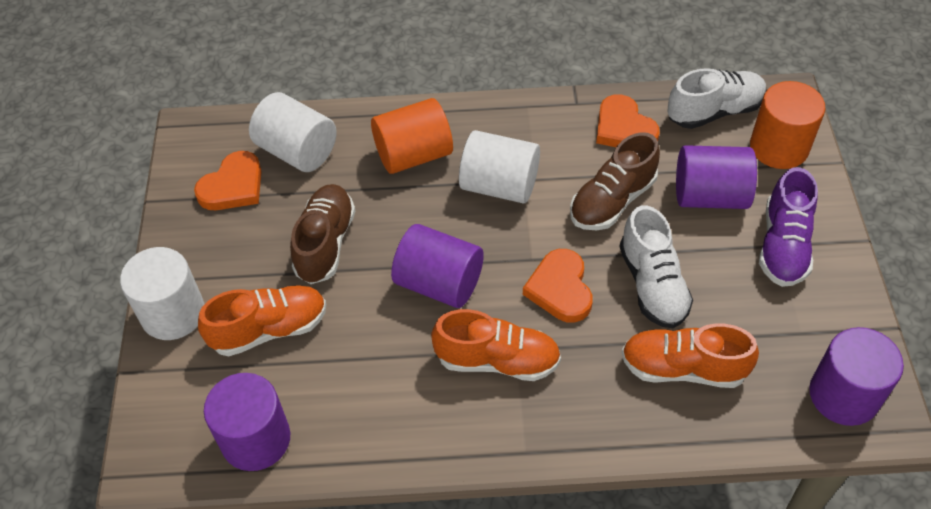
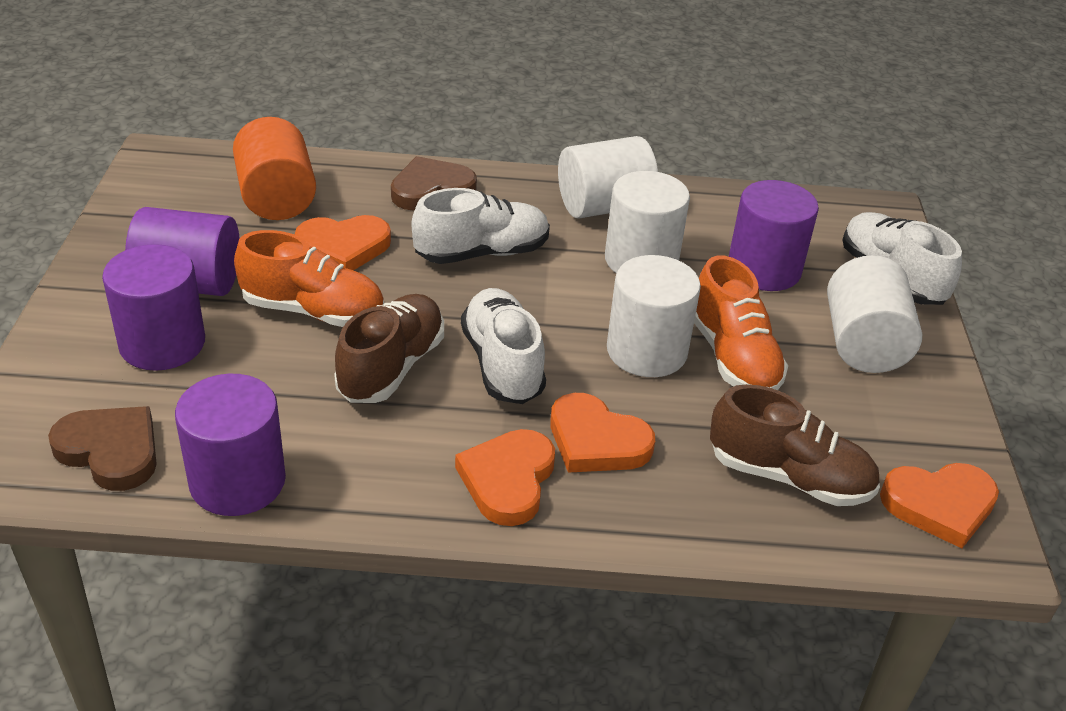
brown heart: none = 0 -> [48,406,157,491] [391,156,477,211] = 2
orange cylinder: [371,98,453,174] [750,81,826,169] = 2 -> [233,117,316,220] = 1
orange heart: [194,151,262,210] [523,249,593,323] [596,94,660,147] = 3 -> [295,215,391,270] [455,429,555,526] [550,393,655,473] [880,463,999,548] = 4
orange shoe: [198,285,326,356] [431,309,561,381] [621,324,759,388] = 3 -> [234,230,384,327] [694,255,788,390] = 2
purple shoe: [759,167,818,287] = 1 -> none = 0
white cylinder: [120,247,205,340] [249,92,337,172] [459,130,540,203] = 3 -> [558,136,658,219] [605,171,690,273] [607,255,701,377] [827,255,922,373] = 4
white shoe: [619,205,693,328] [667,68,767,129] = 2 -> [412,188,550,264] [461,288,546,404] [843,212,962,305] = 3

